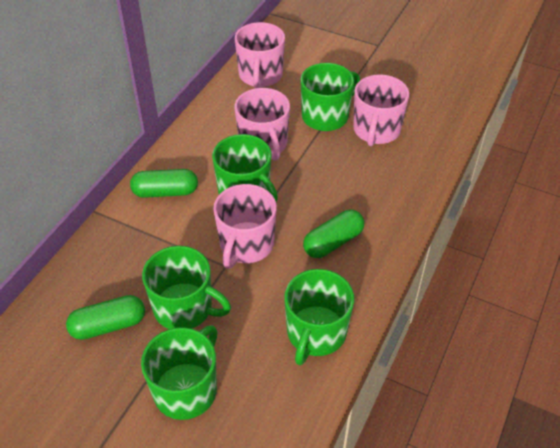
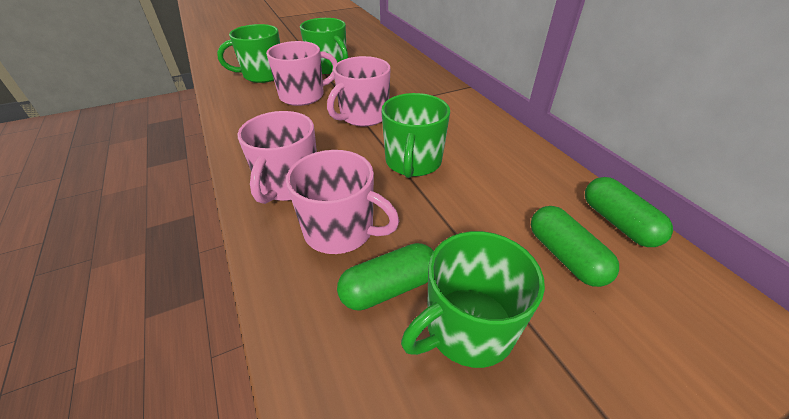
green mug: [141,325,217,420] [142,246,231,329] [212,134,278,202] [284,269,354,365] [300,63,360,131] = 5 -> [217,24,280,83] [300,18,348,74] [381,93,450,178] [401,231,545,368] = 4

